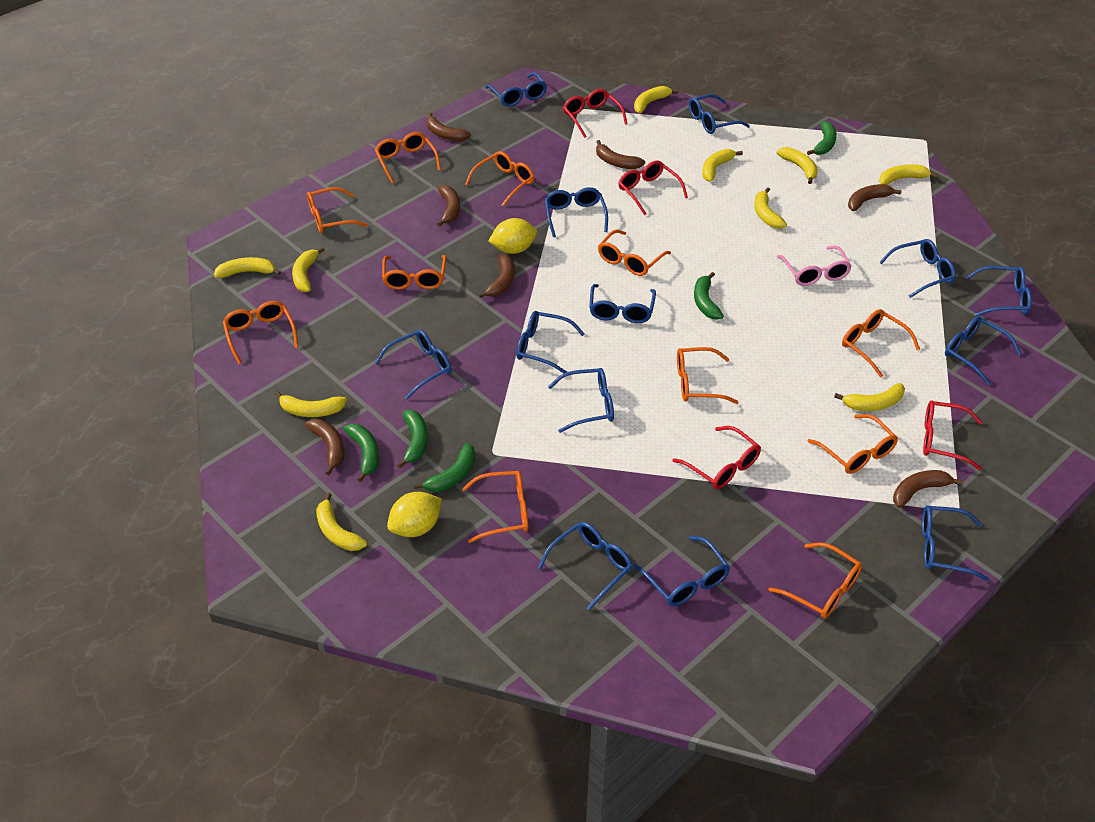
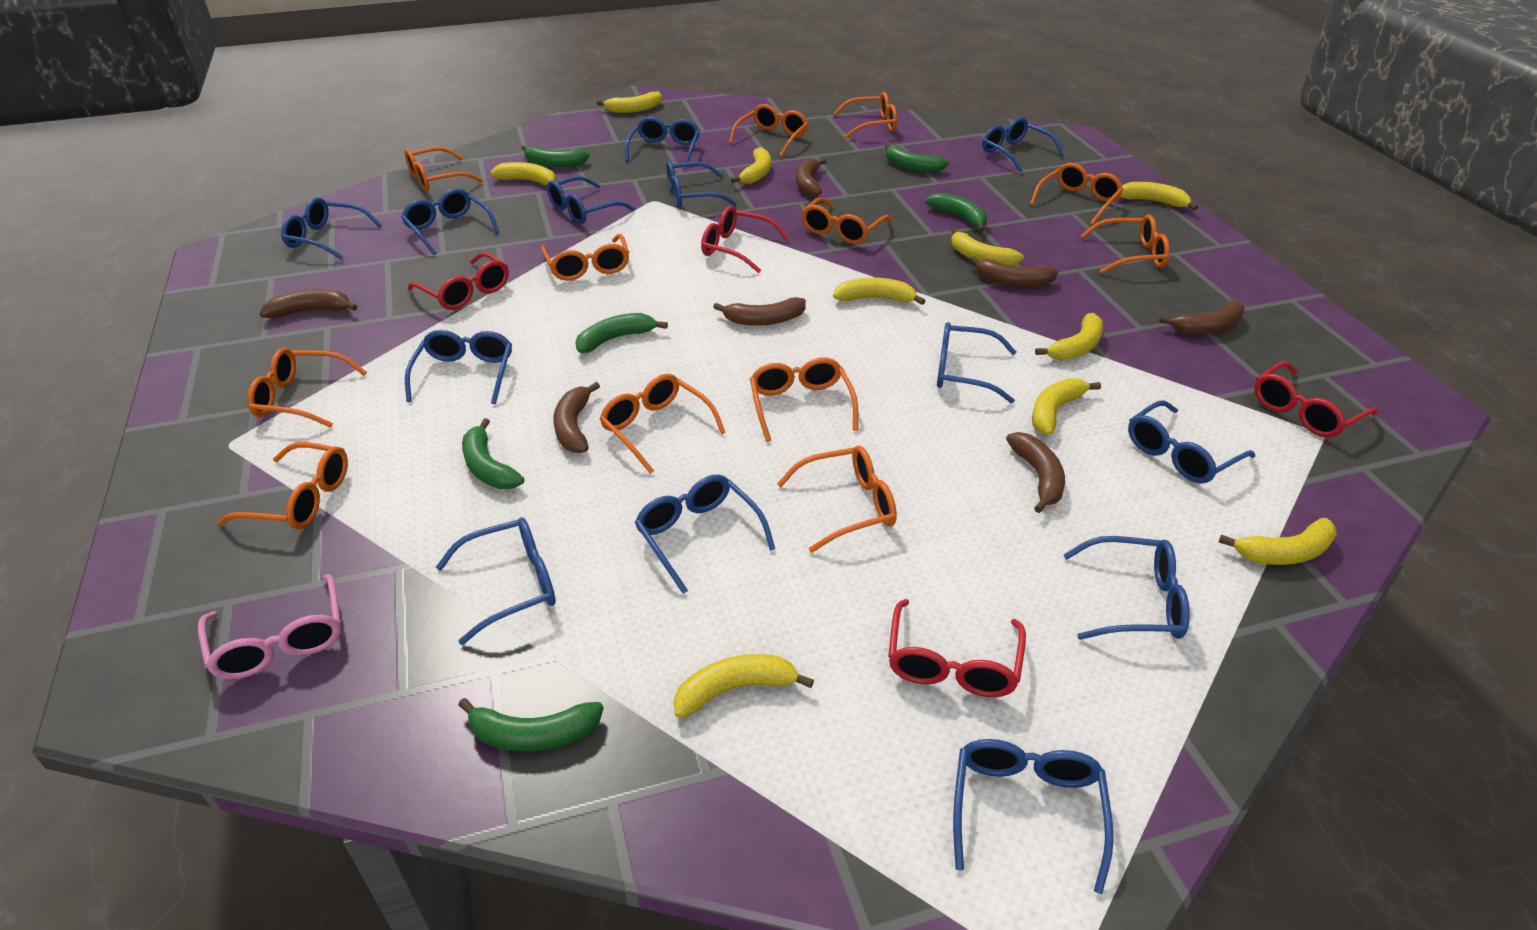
green banana: [343,423,379,482] [397,410,428,468] [414,443,475,492] [694,272,724,320] [807,121,837,155] = 5 -> [458,698,603,751] [462,418,524,489] [522,145,590,167] [575,313,668,353] [885,143,949,173] [925,193,987,232] = 6
orange glasses: [223,301,299,364] [307,187,368,233] [375,132,441,183] [382,255,446,290] [462,471,529,543] [465,151,534,207] [598,230,671,276] [677,347,738,404] [769,542,862,619] [808,414,898,474] [842,309,920,378] = 11 -> [217,442,348,530] [247,348,367,428] [405,147,483,191] [541,234,629,281] [600,374,726,474] [729,104,808,156] [750,358,858,442] [777,446,897,553] [801,197,892,244] [833,92,897,139] [1030,163,1124,225] [1081,215,1170,274] = 12
yellow lemon: [387,492,442,537] [488,218,537,254] = 2 -> none = 0

